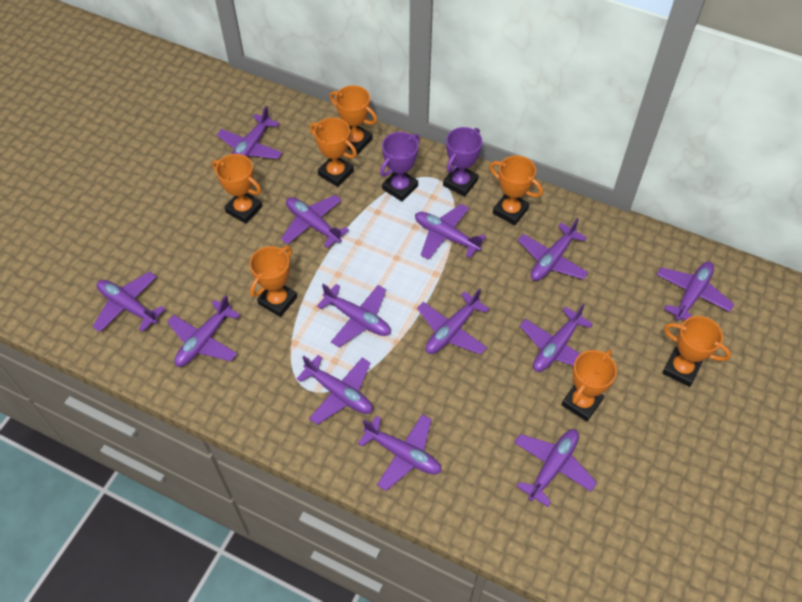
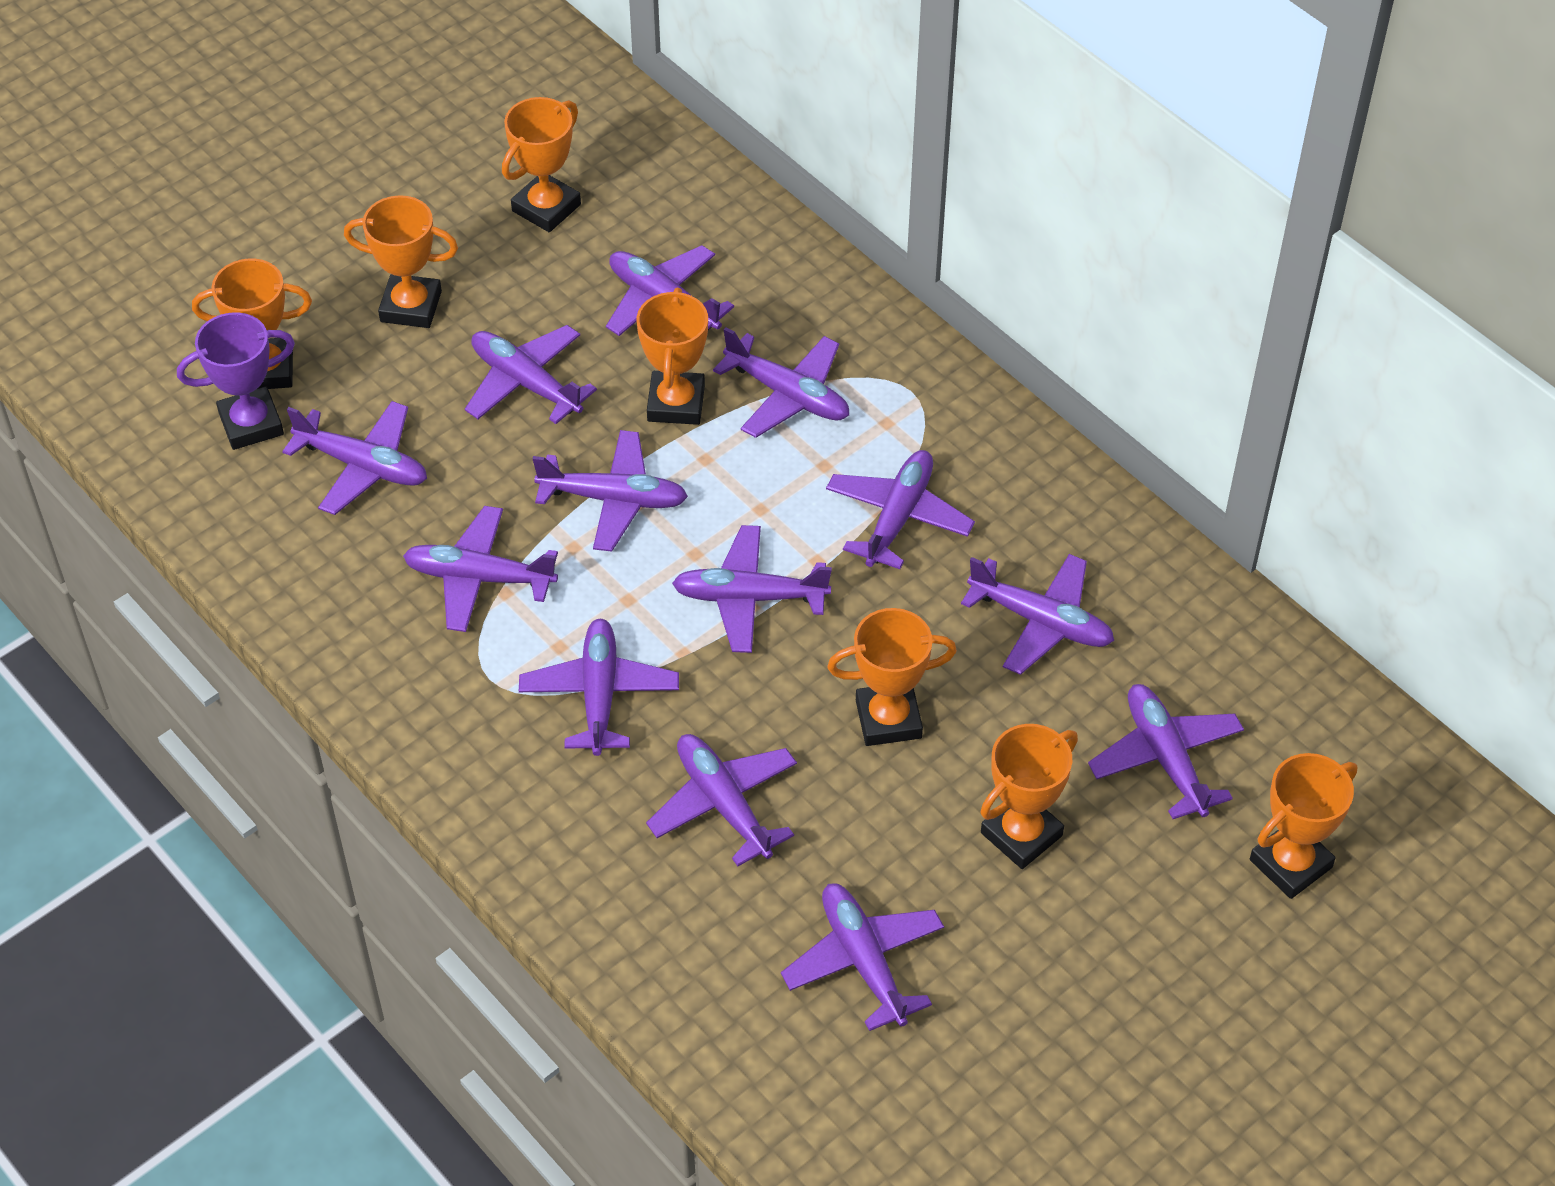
purple trophy: [380,132,420,202] [443,127,482,197] = 2 -> [177,312,295,450] = 1

